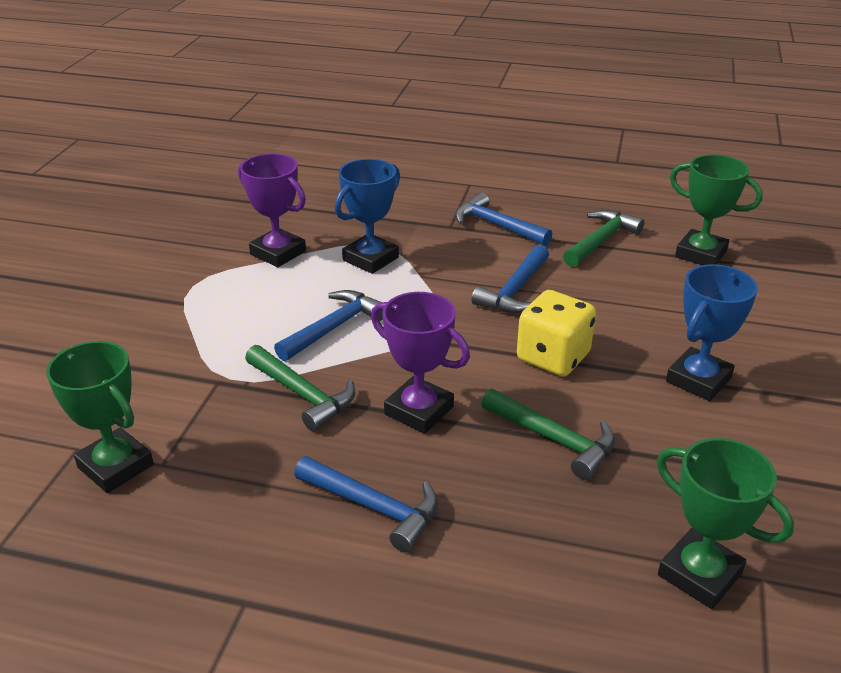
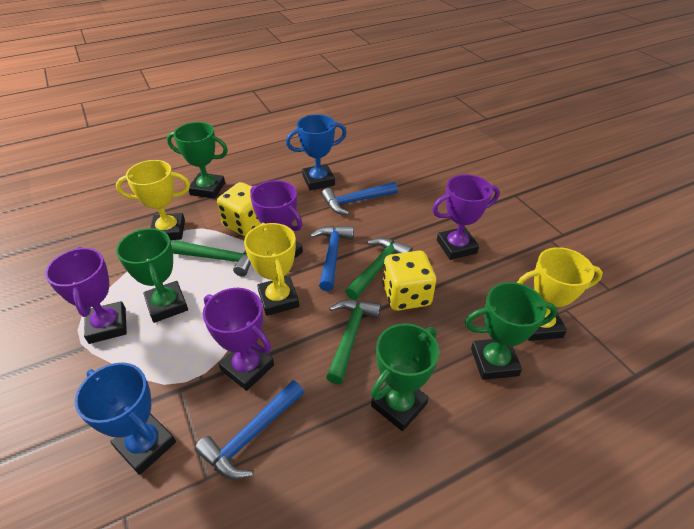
blue hammer: [274,290,383,361] [294,456,438,553] [455,192,552,246] [471,245,549,313] = 4 -> [195,380,304,480] [310,226,354,291] [321,182,398,215] = 3
green trophy: [46,341,154,493] [657,438,794,609] [670,155,763,265] = 3 -> [116,228,188,323] [167,122,228,199] [371,323,439,431] [465,282,557,380] = 4
purple trophy: [238,153,306,267] [371,292,470,434] = 2 -> [45,247,127,344] [203,288,274,391] [250,180,303,259] [432,174,500,260] = 4
yellow dice: [517,290,596,376] = 1 -> [217,182,261,236] [382,251,436,311] = 2
yellow trophy: none = 0 -> [116,160,190,240] [244,223,299,316] [517,247,603,341] = 3

